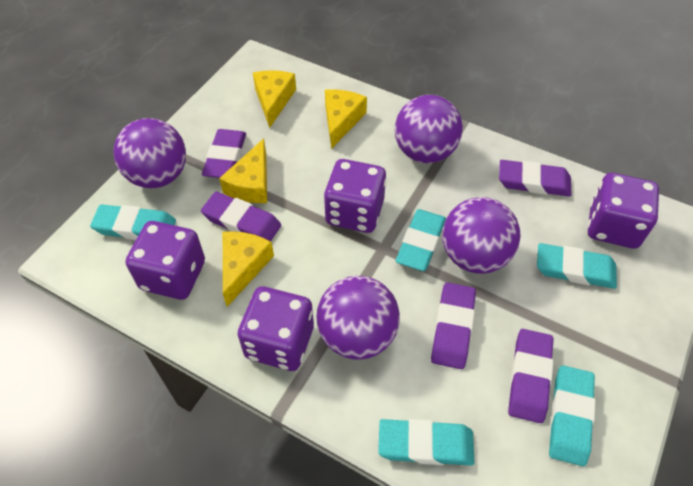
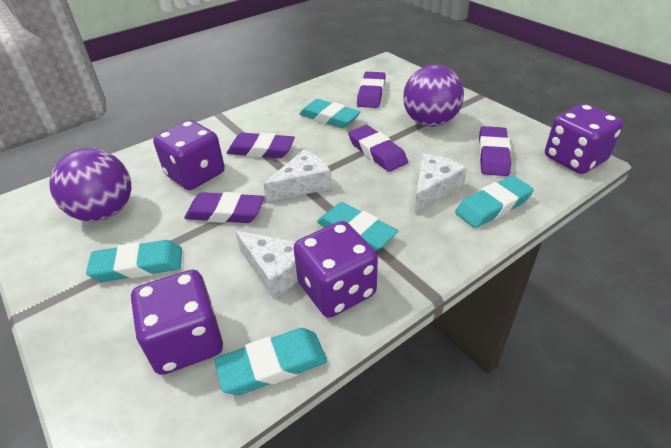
purple ball: [113,118,186,189] [317,276,400,360] [395,95,463,163] [443,197,521,274] = 4 -> [49,148,131,222] [403,65,464,127] = 2
white cheese: none = 0 -> [235,231,298,299] [264,150,331,202] [414,153,467,214] = 3
yellow cheese: [219,138,267,203] [223,231,274,307] [253,70,296,128] [325,89,367,149] = 4 -> none = 0

